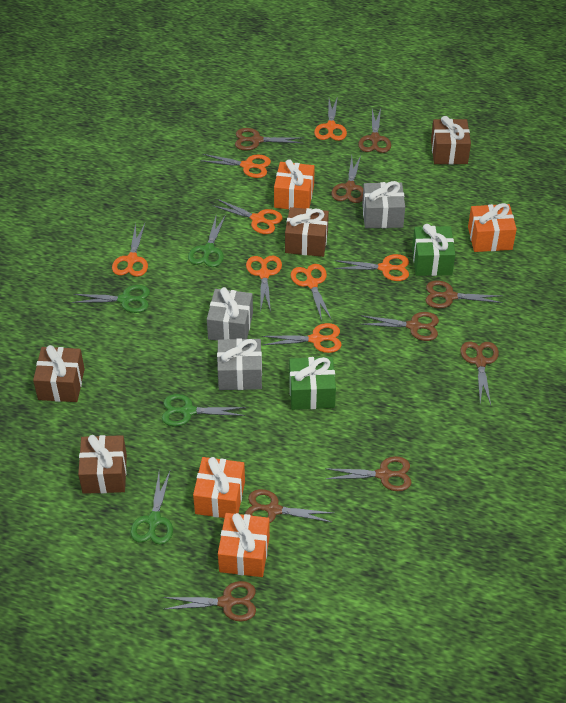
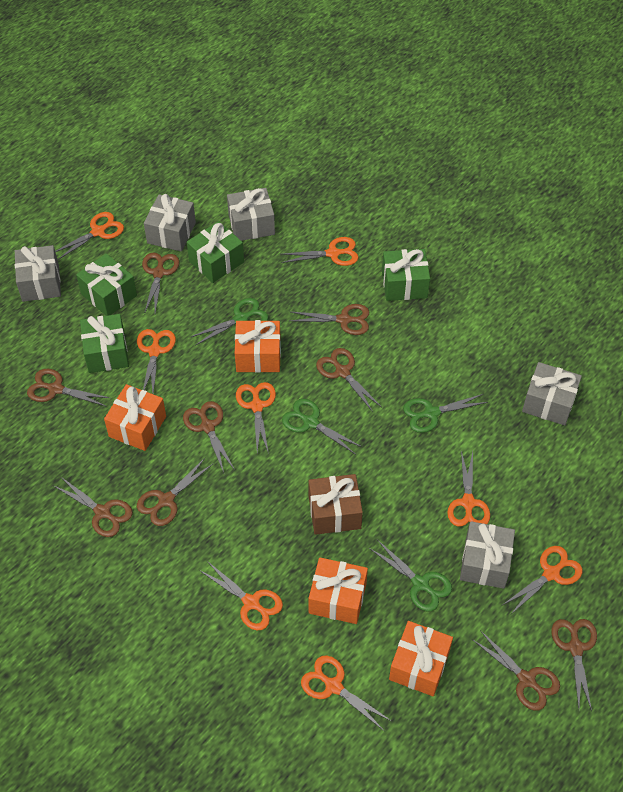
brown gift: [33,345,85,402] [78,435,127,494] [285,207,329,257] [431,116,471,165] = 4 -> [309,474,363,535] = 1
green gift: [289,357,336,410] [412,224,455,276] = 2 -> [76,254,137,316] [80,314,129,373] [187,221,244,283] [382,249,430,301] = 4
grey gift: [207,287,253,341] [217,338,262,390] [362,181,405,228] = 3 -> [15,245,61,302] [144,194,196,252] [227,188,275,241] [460,521,515,589] [522,362,582,426] = 5

